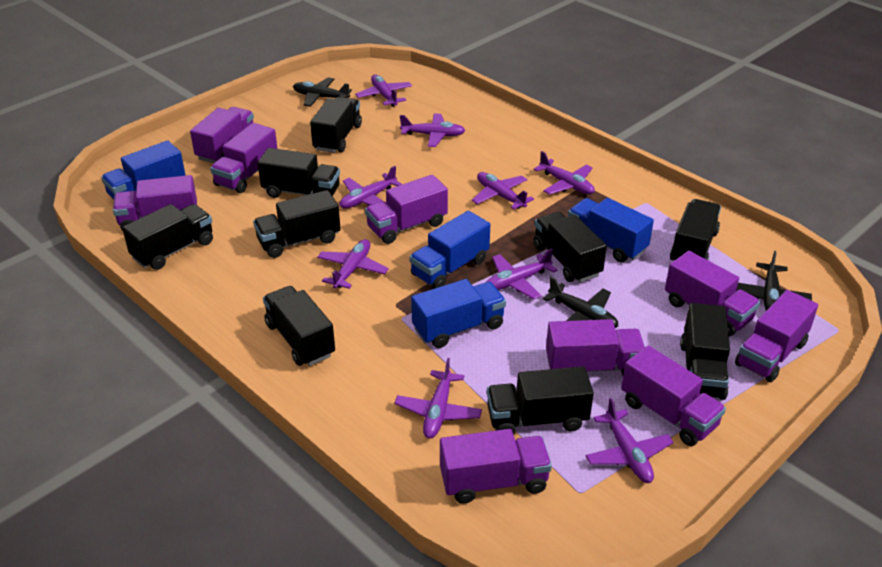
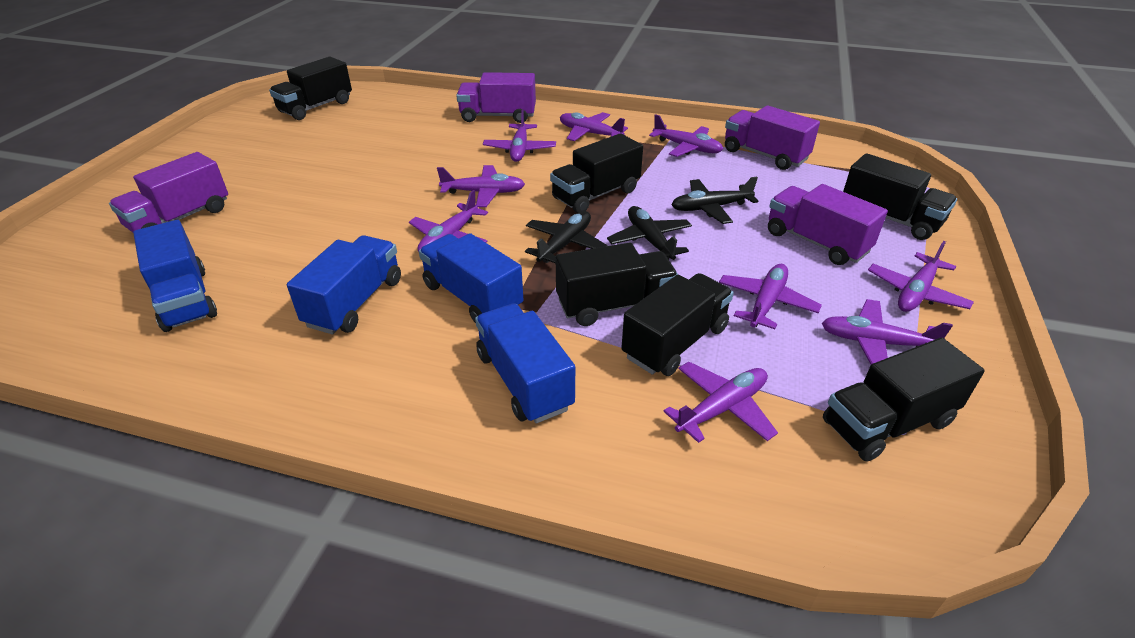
black truck: [122,204,213,270] [253,190,341,258] [257,148,340,198] [263,286,335,366] [310,97,362,153] [487,366,594,434] [533,212,607,282] [670,199,721,260] [680,303,730,400] = 9 -> [269,57,352,120] [550,133,643,213] [556,243,678,326] [621,273,734,376] [823,338,985,462] [843,153,957,240] = 6
purple truck: [113,175,197,231] [190,107,254,163] [210,123,278,193] [365,175,448,244] [440,429,552,504] [546,319,645,375] [621,346,726,446] [665,251,760,336] [735,290,818,382] = 9 -> [109,152,228,232] [456,72,536,123] [725,105,820,170] [768,184,888,265] = 4

